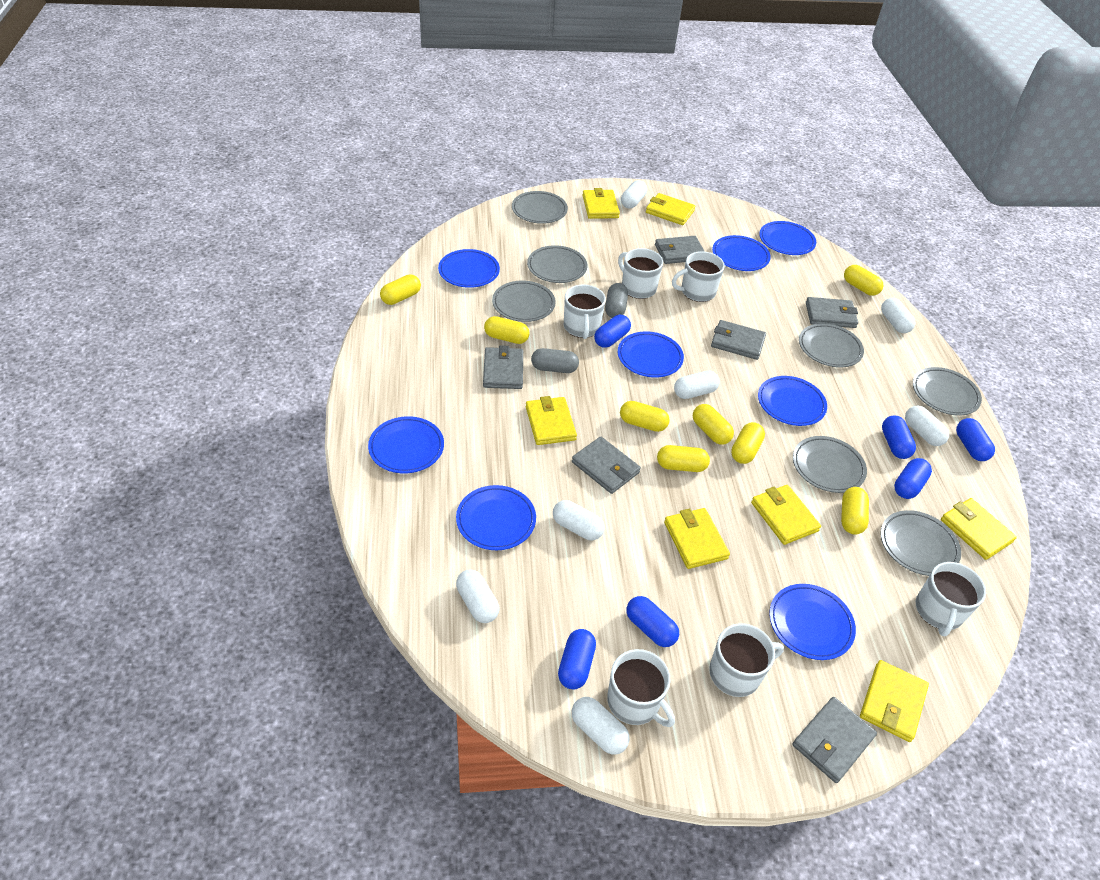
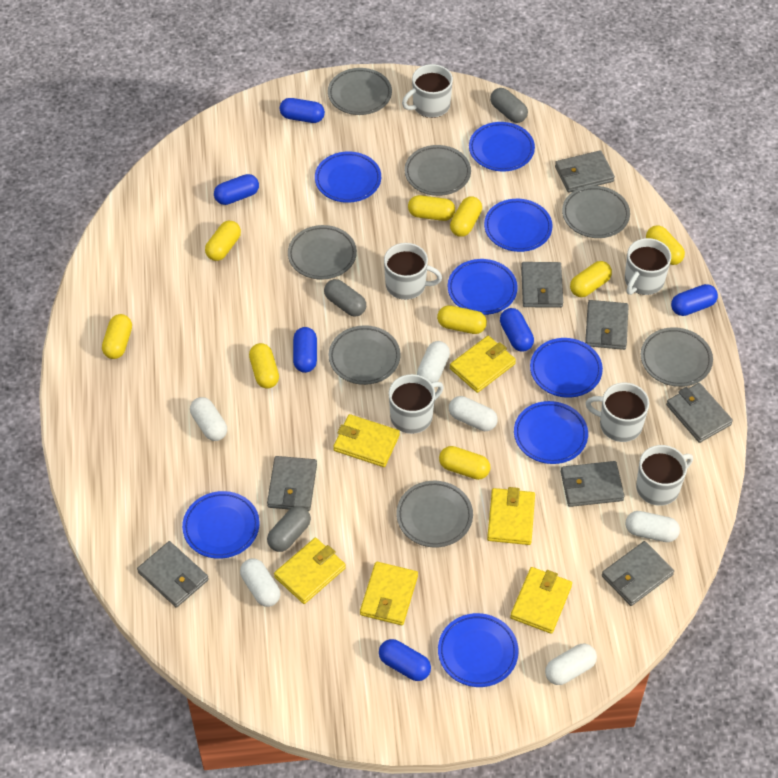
grey capsule: [531,348,579,373] [605,283,628,318] = 2 -> [267,506,311,552] [324,279,366,317] [490,88,528,123] = 3
grey wallet: [483,345,523,389] [572,436,641,494] [655,236,705,264] [711,320,766,360] [792,697,877,783] [806,297,858,328] = 6 -> [137,541,209,608] [267,456,317,511] [521,262,563,308] [555,150,615,193] [561,461,624,507] [585,300,629,350] [602,541,674,606] [666,383,733,443] = 8
white capsule: [456,569,499,623] [553,500,605,540] [572,697,630,755] [621,180,647,208] [674,371,720,399] [881,298,916,333] [905,406,949,446] = 7 -> [190,397,227,441] [240,558,280,607] [417,341,450,383] [449,396,497,431] [545,644,597,685] [626,511,680,542] = 6
yellow capsule: [380,274,421,305] [484,316,530,344] [620,401,670,432] [657,445,710,472] [693,404,734,445] [731,422,765,464] [841,487,869,534] [844,265,883,296] = 8 -> [102,314,132,359] [205,221,241,261] [249,343,279,389] [408,195,455,221] [437,305,487,334] [439,446,491,480] [450,197,482,237] [570,261,612,297] [646,225,685,265] = 9
yellow wallet: [526,396,577,445] [582,188,620,219] [646,193,695,225] [664,508,730,569] [751,485,821,545] [860,660,929,742] [941,498,1017,560] = 7 -> [274,538,346,604] [333,414,400,467] [360,562,418,625] [450,336,516,393] [487,487,535,545] [510,567,572,634] = 6

